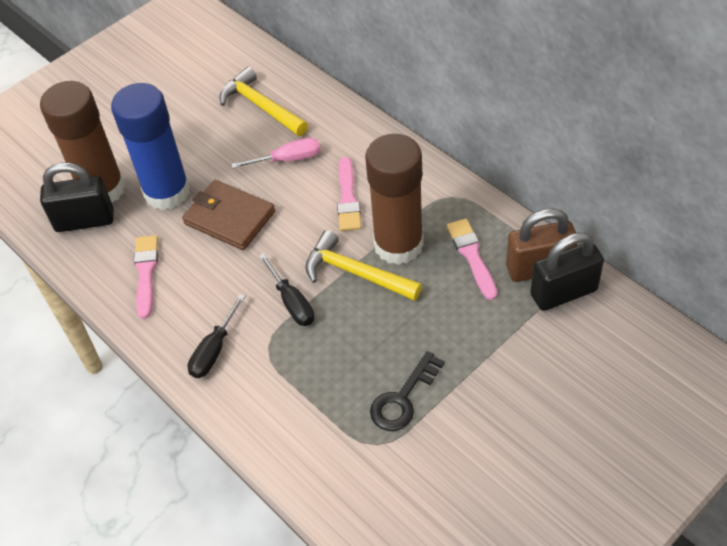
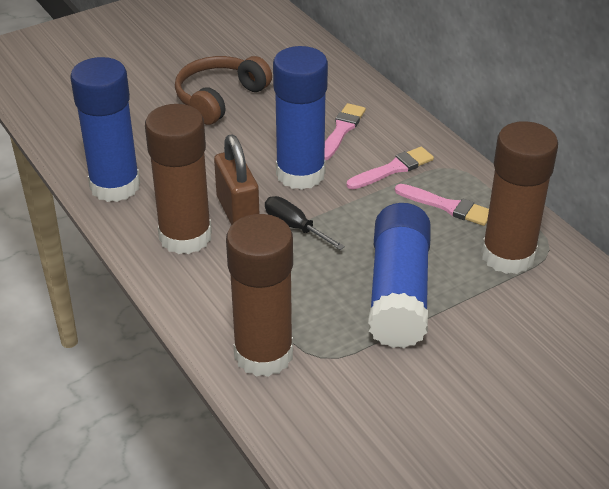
black key: [370,351,445,431] = 1 -> none = 0
black padlock: [40,162,114,232] [530,232,604,311] = 2 -> none = 0
black screwdriver: [188,294,245,378] [259,253,314,326] = 2 -> [265,196,345,250] = 1
blue glue stick: [111,83,190,210] = 1 -> [70,57,140,202] [273,46,328,190] [368,203,431,348] = 3
brown glue stick: [40,81,125,203] [365,134,424,265] = 2 -> [145,104,212,254] [226,214,293,377] [481,121,558,274] = 3
brown headphones: none = 0 -> [175,56,272,125] = 1
brown wallet: [182,180,275,250] = 1 -> none = 0
pink screwdriver: [231,138,320,168] = 1 -> none = 0
yellow hammer: [219,67,308,136] [305,230,422,301] = 2 -> none = 0

